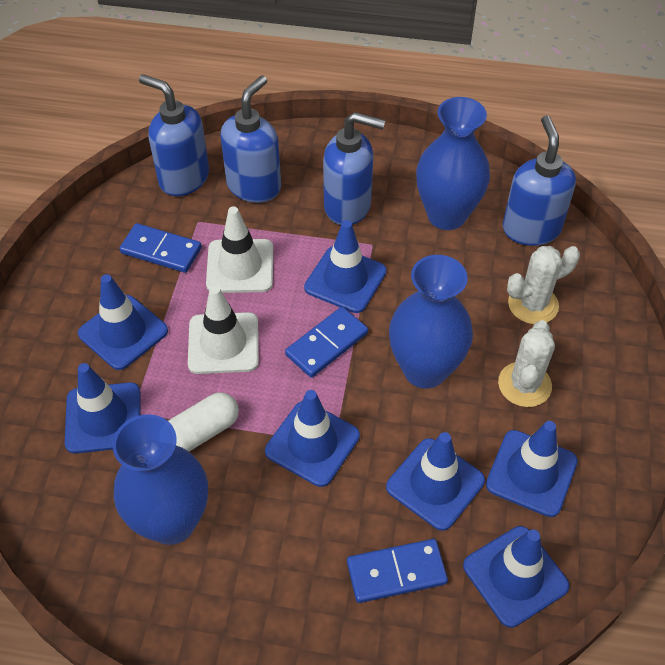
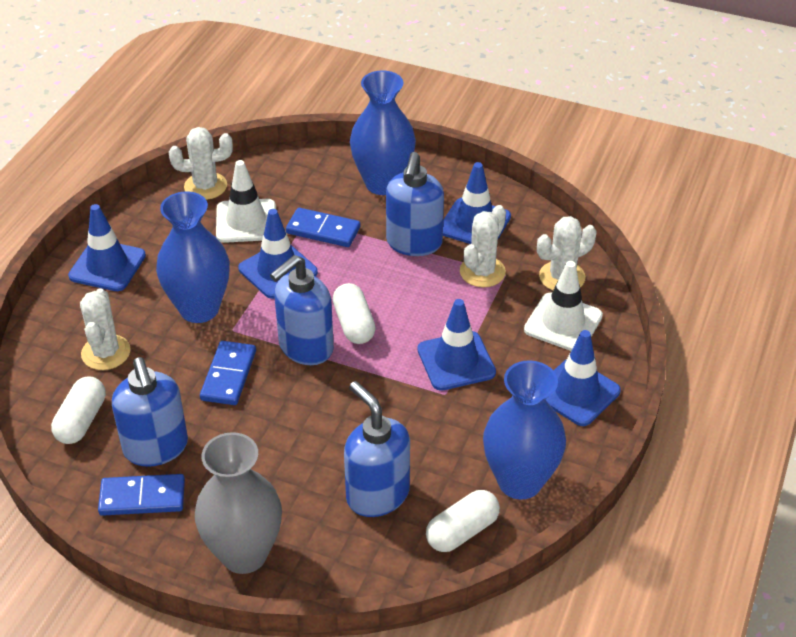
blue traffic cone: [65,363,141,454] [78,274,168,370] [265,390,360,487] [304,220,387,313] [386,432,485,531] [463,526,569,628] [486,421,578,517] = 7 -> [68,204,146,291] [238,209,318,299] [417,299,496,391] [443,162,511,244] [546,330,621,426] = 5
grey vase: none = 0 -> [195,432,282,574] = 1
white cactus: [498,320,555,407] [507,246,580,324] = 2 -> [80,288,130,370] [169,127,233,200] [460,205,506,287] [537,216,596,291] = 4
white capsule: [168,392,239,452] = 1 -> [51,377,106,444] [333,283,376,344] [426,490,500,552] = 3

